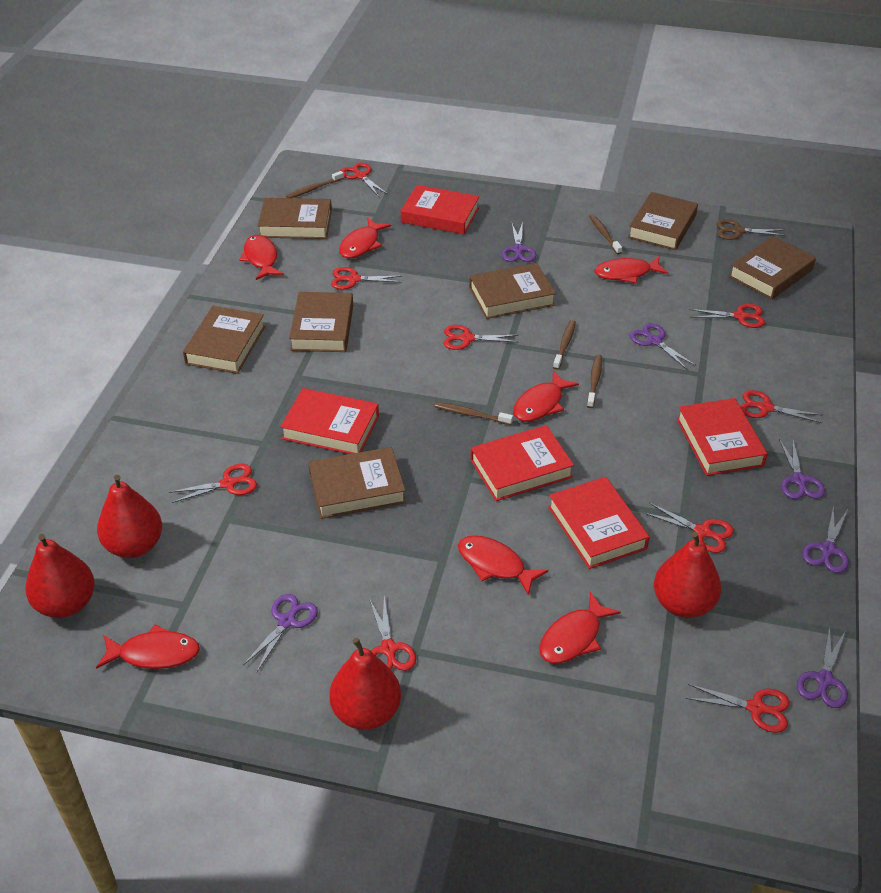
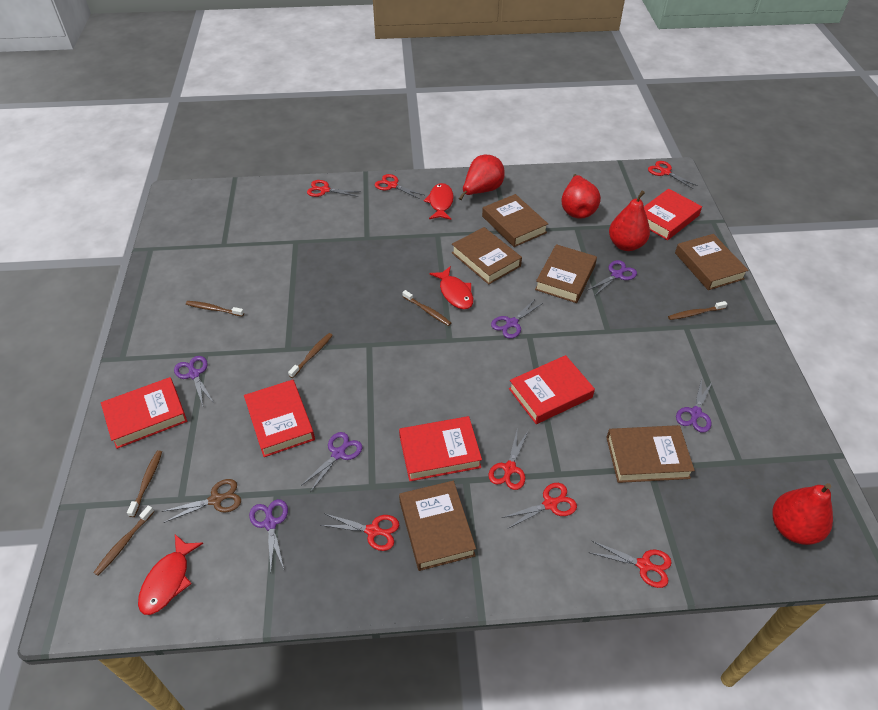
brown book: [183,306,265,374] [258,198,332,239] [289,292,353,352] [308,447,406,519] [469,263,556,319] [628,192,698,250] [729,236,816,300] = 7 -> [399,481,476,571] [452,227,522,285] [482,194,548,247] [535,244,597,303] [606,425,695,483] [675,234,749,290] = 6
brown toothbrush: [286,171,344,198] [434,402,513,425] [553,320,576,370] [587,354,602,408] [589,214,622,254] = 5 -> [93,505,155,576] [127,450,162,517] [186,301,244,316] [288,333,333,378] [402,290,451,326] [668,301,727,320] = 6
red fish: [96,625,200,669] [239,235,284,280] [339,218,391,258] [458,535,548,595] [513,371,579,422] [539,592,621,663] [595,256,669,283] = 7 -> [138,534,204,615] [424,183,454,220] [429,266,473,309] = 3
red scissors: [169,464,257,503] [331,267,401,290] [341,162,387,197] [369,596,416,671] [444,325,518,350] [644,503,734,553] [686,684,790,733] [689,304,765,328] [740,390,822,423] = 9 -> [307,180,360,197] [320,513,399,551] [375,174,424,199] [488,427,529,490] [502,483,577,528] [591,541,672,588] [648,161,698,189] = 7

